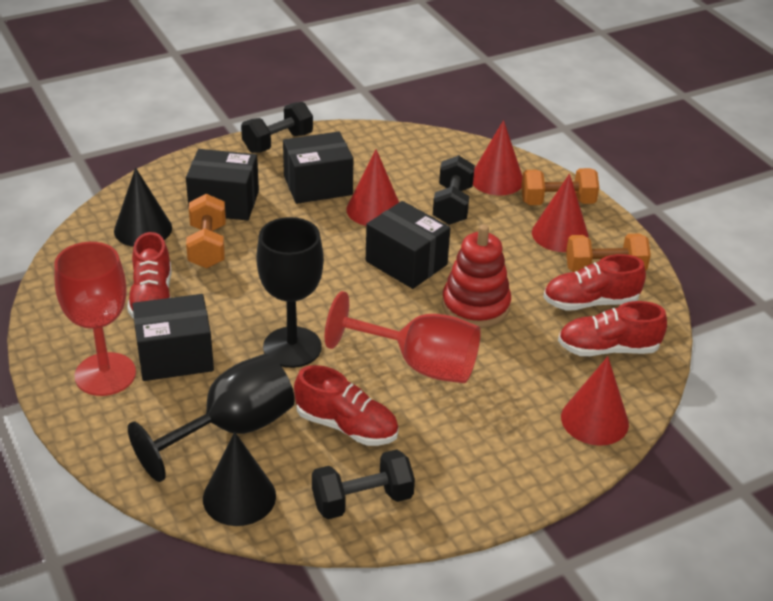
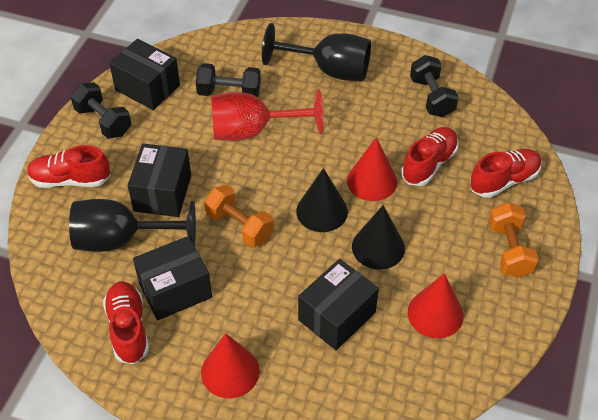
orange dumbbell: [186,194,226,268] [521,168,599,205] [566,234,651,272] = 3 -> [204,185,274,248] [489,203,539,278] = 2
red cone: [346,149,399,226] [473,120,522,195] [532,174,589,252] [561,356,629,446] = 4 -> [201,333,260,398] [347,137,397,201] [408,273,464,338] = 3
red goblet: [54,242,136,396] [325,291,481,383] = 2 -> [211,89,323,141] = 1
red stacking toy: [442,224,511,328] = 1 -> none = 0

